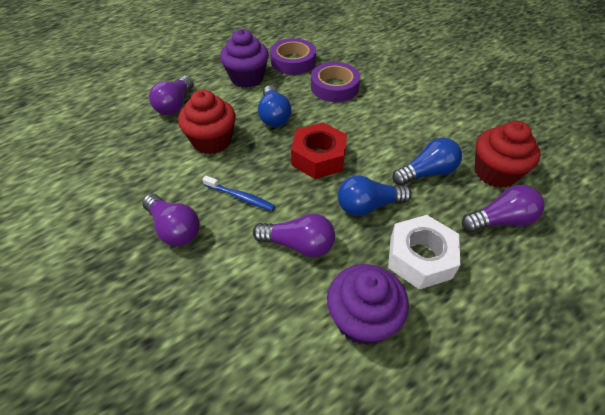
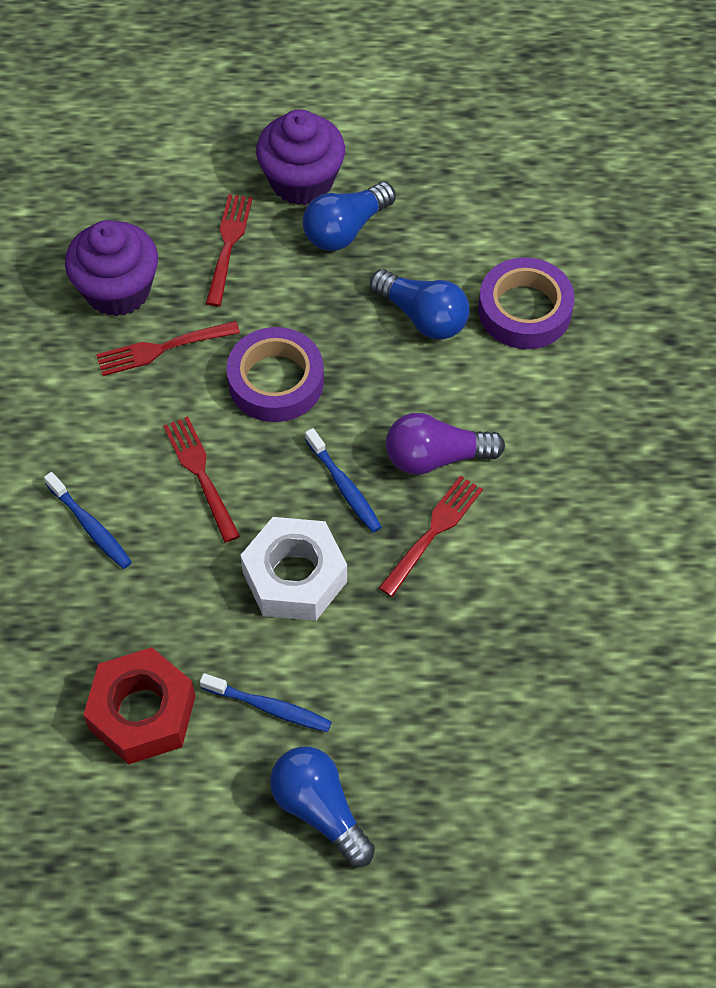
blue toothbrush: [203,176,275,211] = 1 -> [44,472,132,569] [200,673,332,732] [305,428,382,533] = 3
purple light bulb: [142,194,200,246] [149,76,194,115] [253,213,335,257] [462,185,545,232] = 4 -> [386,413,505,475] = 1
red cupcake: [178,90,236,154] [475,121,541,188] = 2 -> none = 0
red fork: none = 0 -> [96,321,240,376] [164,416,240,542] [206,194,253,306] [379,475,483,597] = 4

